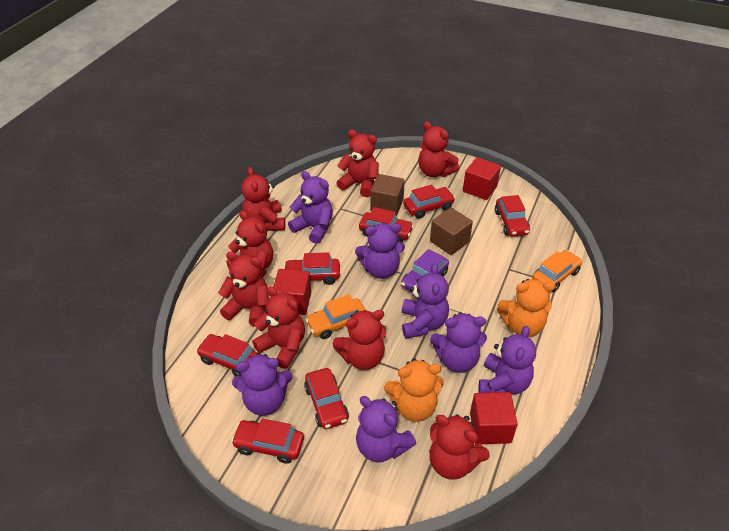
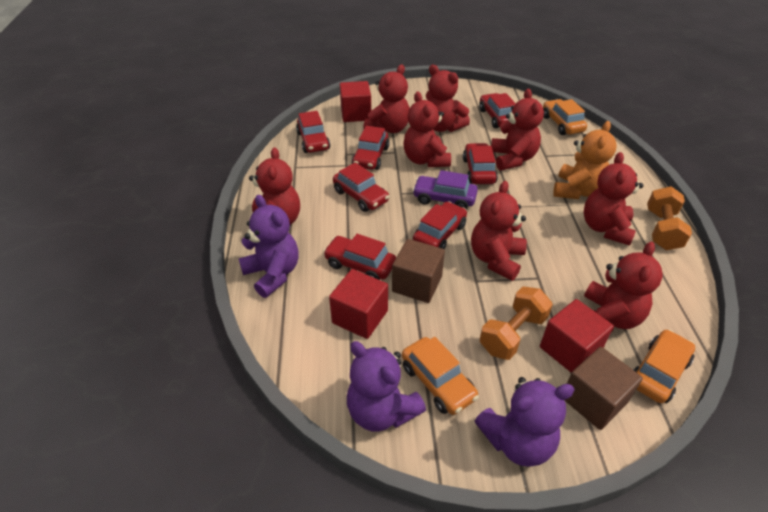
orange car: [305,294,366,339] [532,250,582,292] = 2 -> [402,337,479,415] [543,99,587,135] [633,329,695,403] = 3
orange dumbbell: none = 0 -> [480,286,553,360] [647,186,692,250] = 2
orange teddy bear: [384,358,444,422] [497,279,556,337] = 2 -> [553,121,617,199] = 1
purple teddy bear: [232,353,293,416] [288,171,333,244] [355,223,405,279] [356,396,416,462] [402,263,449,338] [430,312,487,373] [478,326,536,394] = 7 -> [239,195,299,298] [347,341,426,432] [475,377,575,467] = 3

